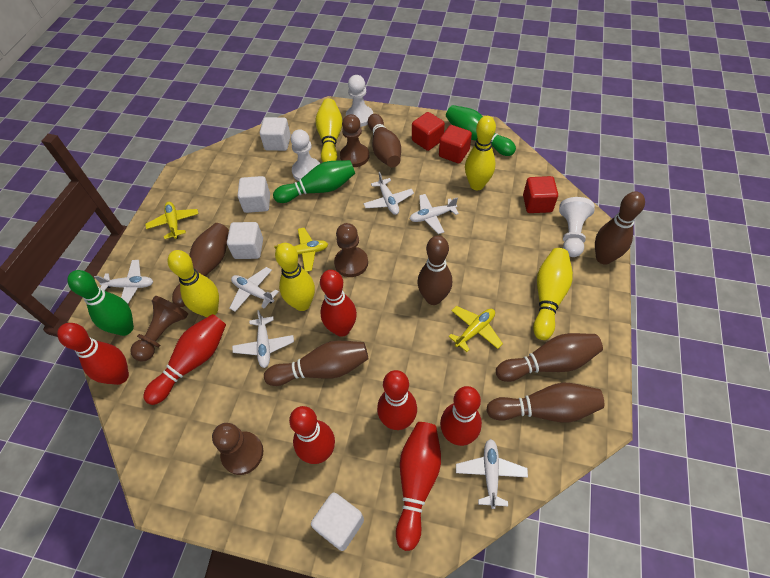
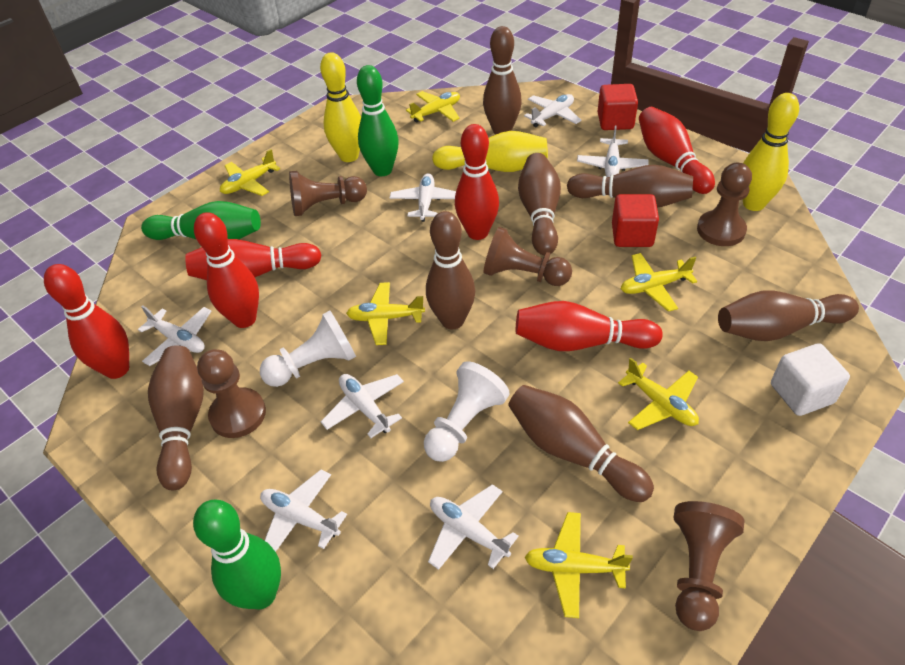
brown pawn: [130,296,188,362] [212,423,263,475] [334,223,368,277] [340,114,369,167] = 4 -> [197,349,266,438] [289,171,367,216] [484,227,572,286] [673,501,744,631] [697,163,752,246] = 5
red bowling pin: [57,323,129,385] [143,314,226,405] [289,406,335,464] [320,270,357,337] [377,370,417,430] [396,422,441,551] [440,386,482,446] = 7 -> [44,264,129,379] [185,239,321,280] [194,212,259,328] [455,124,499,240] [516,301,663,351] [639,107,715,194] = 6
red cube: [412,112,445,151] [439,125,472,163] [523,176,558,213] = 3 -> [598,84,638,130] [612,194,659,247] = 2
white cube: [227,222,263,259] [238,176,270,213] [260,117,291,151] [311,492,364,551] = 4 -> [771,343,850,416] = 1
white pawn: [291,129,320,181] [346,75,373,127] [559,197,595,257] = 3 -> [260,310,356,387] [424,361,510,462] = 2
white plane: [94,260,153,304] [230,267,279,312] [232,310,294,368] [363,172,414,215] [410,194,459,234] [456,439,528,509] = 6 -> [138,305,211,366] [260,470,347,552] [321,374,404,438] [390,173,456,222] [428,484,519,570] [524,94,582,127] [577,125,649,177] = 7
yellow bowling pin: [167,250,219,317] [275,243,315,311] [315,98,343,162] [465,116,496,190] [533,248,573,340] = 5 -> [320,52,361,162] [432,131,548,172] [742,93,799,211] = 3
yellow plane: [145,202,199,239] [274,228,328,272] [448,306,503,352] = 3 -> [220,149,280,196] [346,282,425,345] [406,91,460,122] [525,512,633,618] [618,358,699,430] [621,253,698,312] = 6

